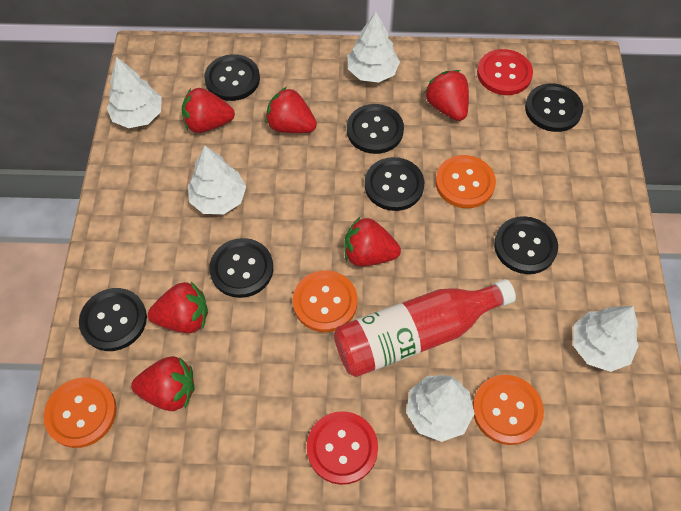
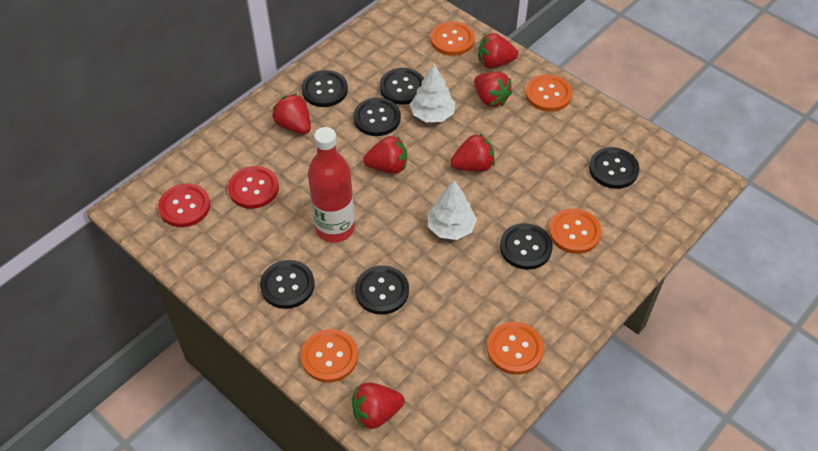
orange button: [44,378,117,448] [293,270,357,332] [435,155,496,208] [473,375,544,445] = 4 -> [301,329,358,383] [430,22,475,56] [487,322,544,375] [525,74,572,112] [549,208,602,254] = 5
white tree: [107,57,162,128] [188,146,246,214] [347,11,400,83] [406,374,475,442] [573,306,639,372] = 5 -> [410,64,455,122] [427,180,477,240] = 2

